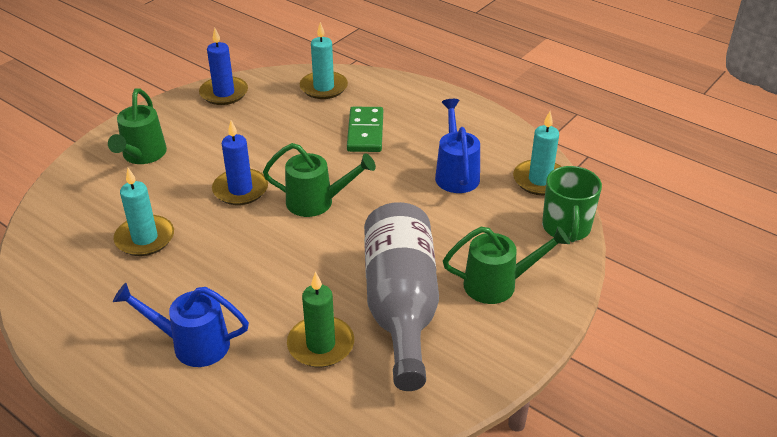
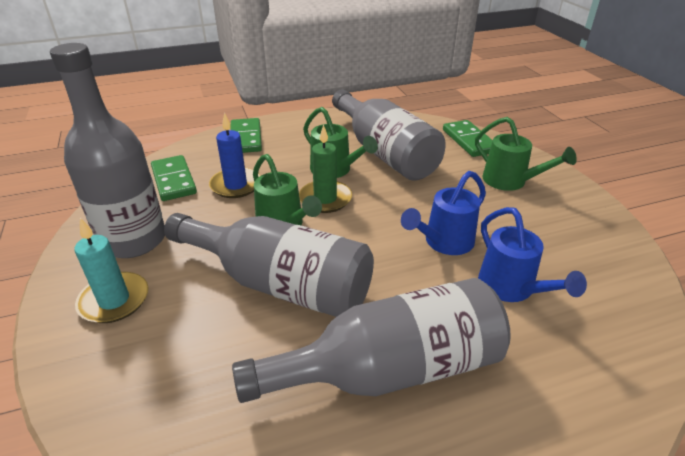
blue candle: [199,28,248,105] [212,120,268,205] = 2 -> [209,112,261,198] = 1
green domino: [347,107,383,152] = 1 -> [151,155,197,201] [230,118,262,153] [443,120,493,157] = 3
green mug: [542,166,602,242] = 1 -> none = 0
grey bottle: [364,202,439,391] = 1 -> [50,43,165,258] [164,213,374,317] [232,278,511,403] [332,89,446,181] = 4
turquoise candle: [114,168,174,256] [300,22,348,99] [513,111,562,195] = 3 -> [74,218,148,323] = 1

